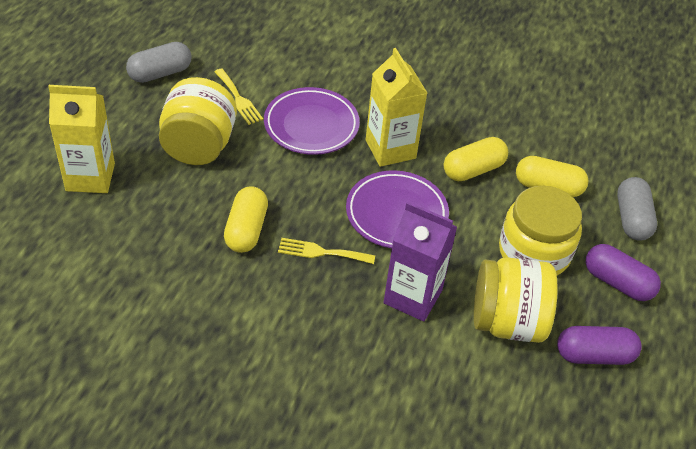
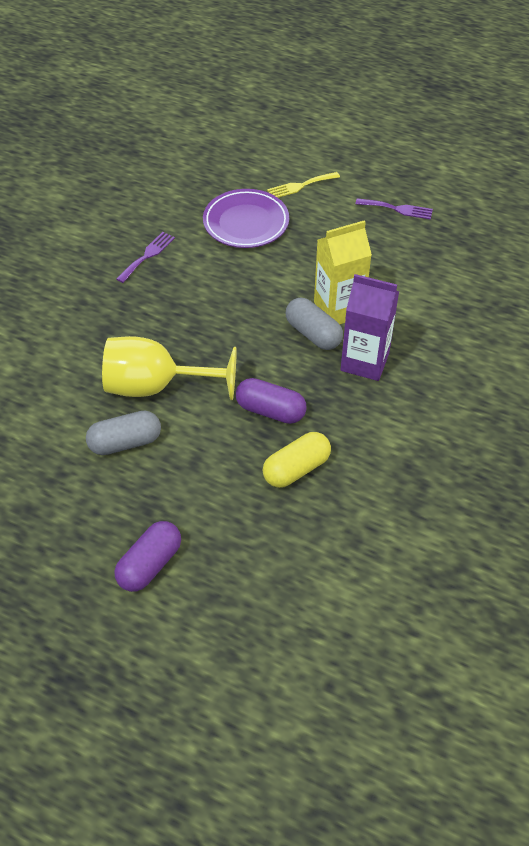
purple fork: none = 0 -> [117,232,175,283] [355,198,433,220] = 2
purple plate: [264,87,360,155] [346,170,449,248] = 2 -> [203,189,289,248] = 1
yellow capsule: [224,186,268,253] [444,137,508,181] [516,156,589,197] = 3 -> [263,432,331,488] = 1
yellow carton: [48,85,115,193] [366,48,427,167] = 2 -> [314,220,372,324] = 1
yellow fork: [215,69,263,125] [278,238,375,264] = 2 -> [267,172,340,198] = 1
yellow goblet: none = 0 -> [102,336,237,400] = 1
yellow jar: [159,77,237,165] [474,257,558,343] [499,186,582,276] = 3 -> none = 0

